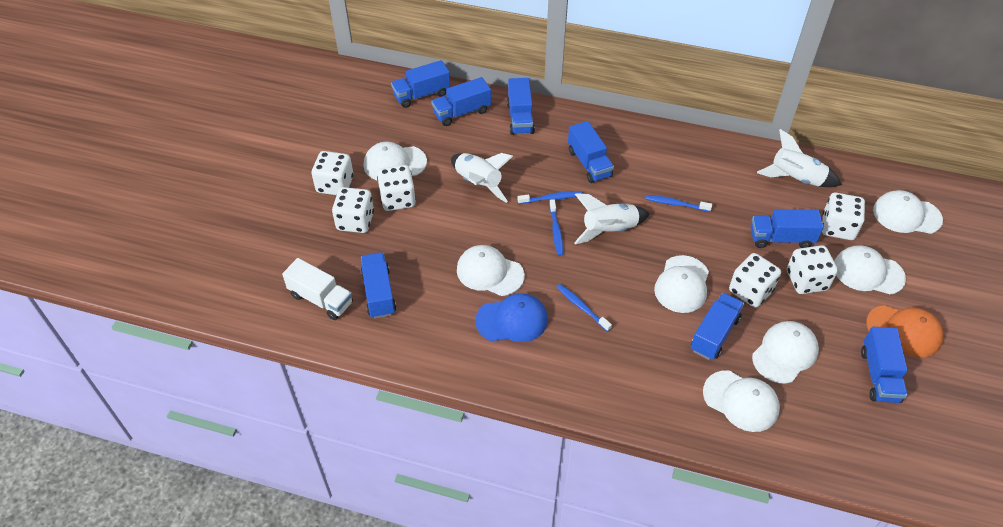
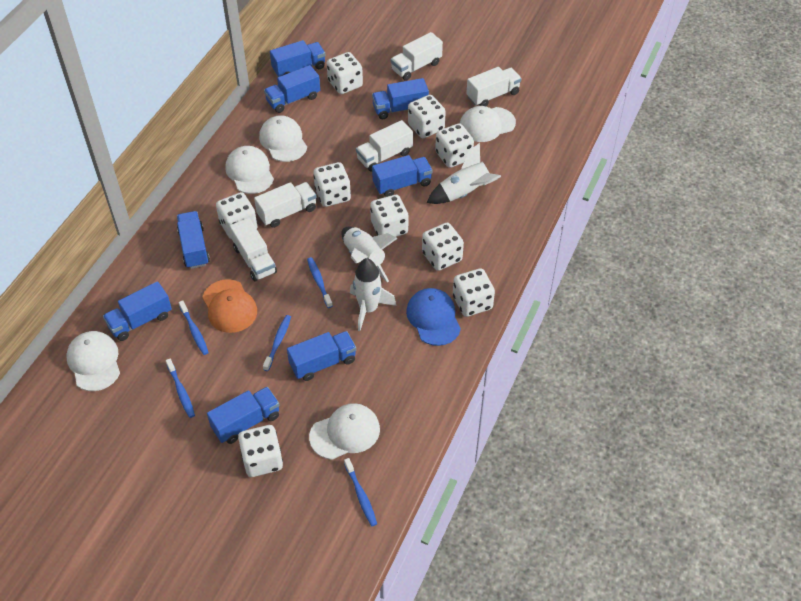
blue toothbrush: [517,191,582,204] [549,199,563,256] [556,284,612,332] [645,195,712,212] = 4 -> [166,359,195,418] [179,300,209,355] [263,315,291,371] [307,257,333,308] [344,458,377,526] = 5
white cap: [364,142,427,181] [457,245,525,296] [654,255,709,313] [703,370,780,432] [752,321,819,384] [834,245,906,295] [873,190,943,234] = 7 -> [66,331,120,391] [225,146,274,194] [259,115,307,162] [309,403,380,460] [460,106,516,142] = 5
white dice: [312,151,353,195] [332,187,374,233] [377,165,416,211] [729,253,781,307] [787,245,838,294] [822,193,865,240] = 6 -> [216,192,258,239] [238,425,283,477] [313,162,351,207] [327,52,363,94] [370,195,408,237] [408,95,446,138] [422,223,464,271] [435,123,474,168] [453,268,495,317] = 9
white truck: [282,258,353,320] = 1 -> [229,218,277,282] [254,182,317,228] [356,120,413,172] [391,32,443,81] [466,67,522,106] = 5

